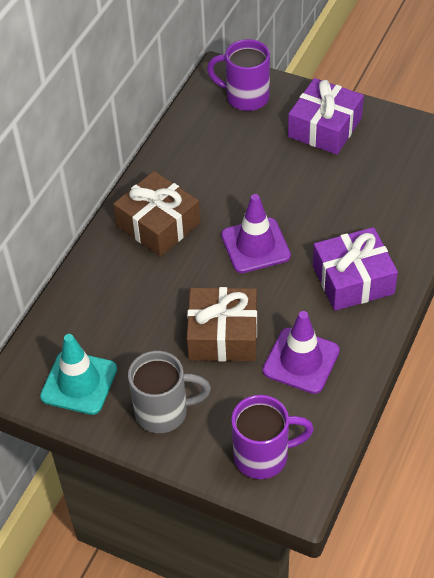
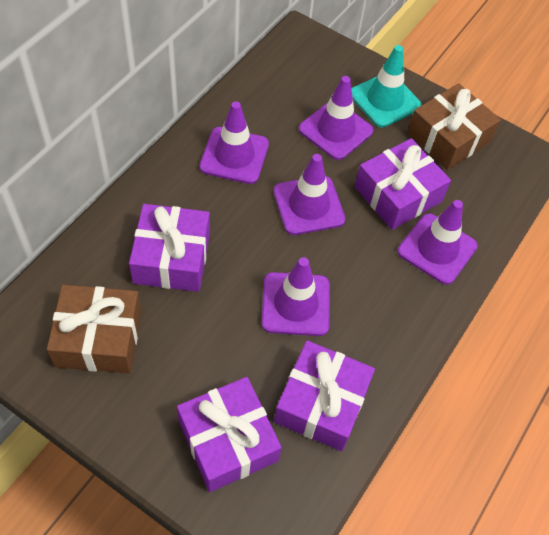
grey mug: [128,351,211,433] = 1 -> none = 0
purple gift: [288,78,364,155] [313,227,398,311] = 2 -> [129,204,210,292] [177,377,282,492] [274,340,375,451] [355,138,451,230] = 4
purple mug: [207,39,270,111] [231,395,314,479] = 2 -> none = 0
purple traffic cone: [221,194,291,273] [263,311,340,394] = 2 -> [199,102,269,184] [262,257,330,336] [273,154,346,235] [299,76,374,160] [398,200,478,285] = 5

